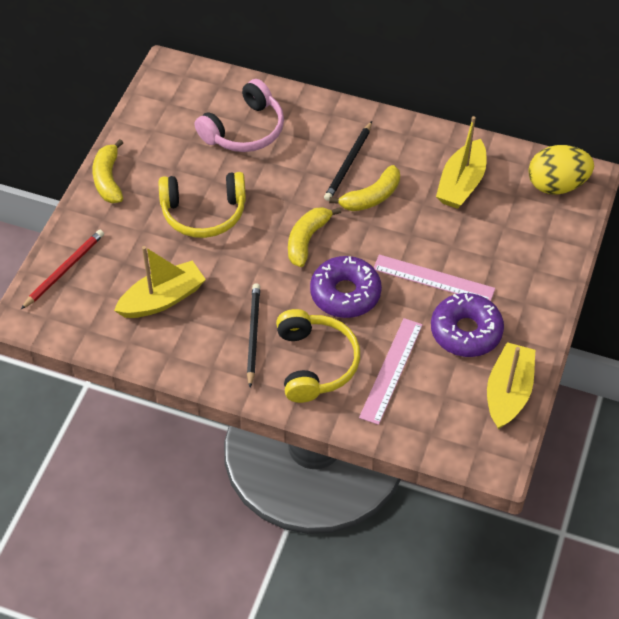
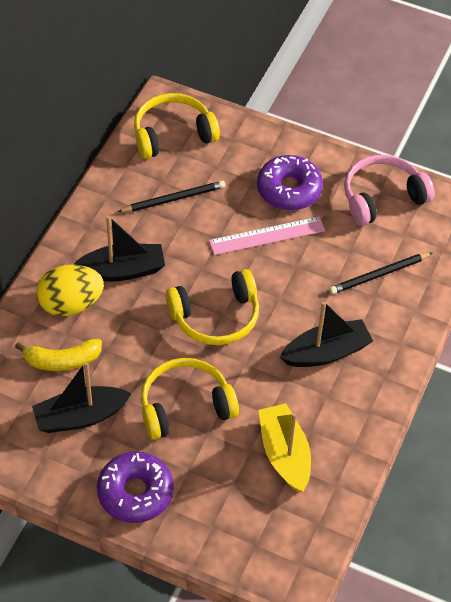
black boat: none = 0 -> [32,362,132,433] [73,216,165,282] [280,302,373,367] = 3
pink ruler: [359,318,423,425] [374,255,495,301] = 2 -> [209,216,325,255] = 1
red pencil: [21,230,104,309] = 1 -> none = 0
yellow banana: [92,139,123,203] [288,207,341,267] [329,165,400,211] = 3 -> [15,339,102,371] = 1
yellow boat: [114,246,206,318] [436,116,486,209] [487,342,535,429] = 3 -> [258,403,311,493] = 1
yellow headphones: [159,172,246,238] [276,309,360,403] = 2 -> [134,93,220,159] [141,358,239,440] [166,269,259,345] = 3

